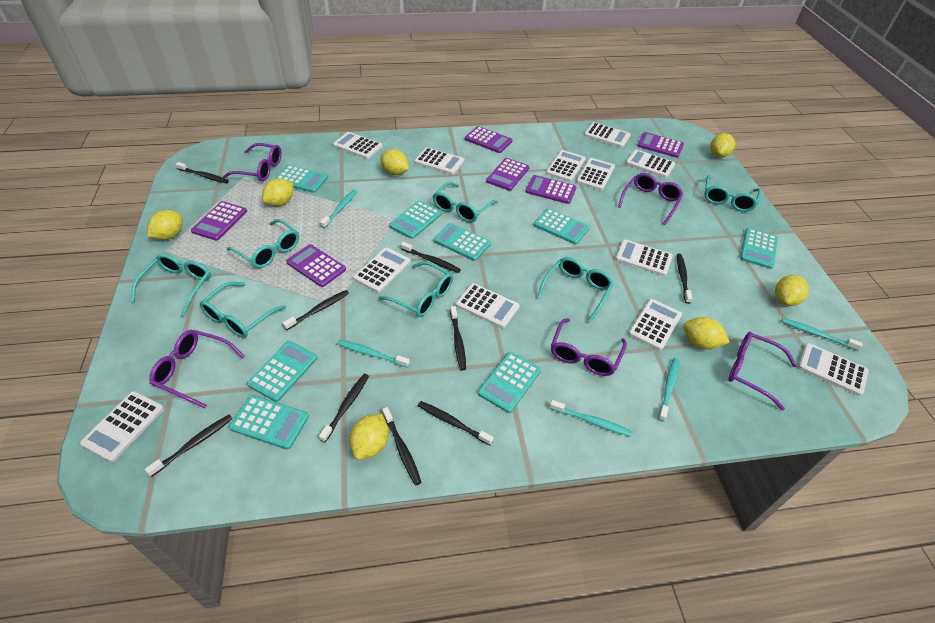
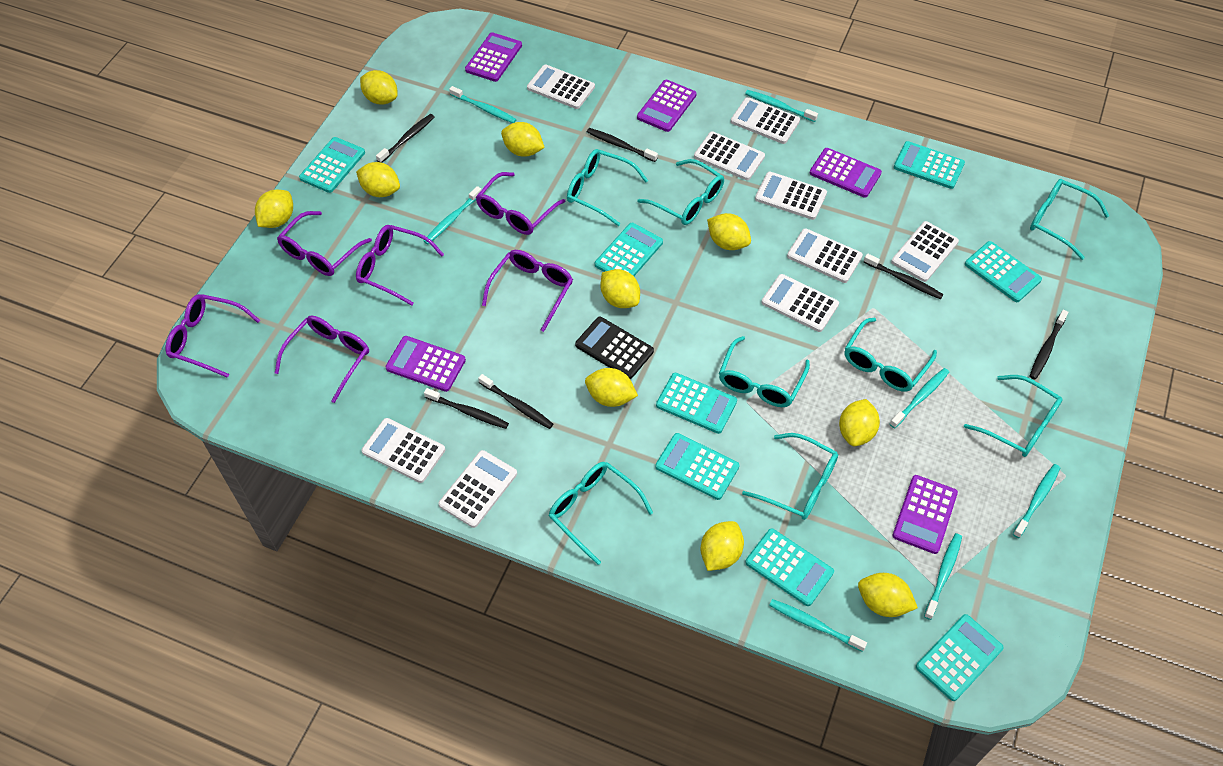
black calculator: none = 0 -> [575,317,654,379] = 1
black toothbrush: [145,415,233,477] [175,162,229,184] [283,290,349,330] [319,374,369,442] [382,407,422,485] [401,242,461,273] [418,401,494,445] [450,306,466,370] [677,254,692,304] = 9 -> [376,114,434,163] [424,388,509,429] [478,374,553,429] [587,128,658,162] [864,253,944,299] [1029,310,1069,379] = 6
purple calculator: [191,201,247,241] [286,244,346,287] [465,126,512,153] [486,158,529,191] [526,175,576,204] [637,132,684,158] = 6 -> [385,336,466,392] [465,32,522,82] [637,80,697,132] [810,148,882,198] [892,475,958,554] = 5
purple glasses: [149,330,245,408] [223,143,282,181] [551,318,627,376] [618,173,683,225] [728,332,797,410] = 5 -> [165,294,260,378] [275,316,369,403] [277,211,372,276] [356,225,444,306] [476,172,566,235] [482,250,573,332] = 6
turquoise glasses: [131,254,211,316] [200,282,286,338] [227,219,299,268] [378,261,453,317] [433,182,498,222] [537,257,614,322] [704,175,761,212] = 7 -> [549,462,653,565] [567,149,648,226] [638,159,724,225] [719,336,810,407] [742,433,838,520] [845,318,937,392] [964,375,1063,457] [1030,179,1109,260] = 8
turquoise toothbrush: [320,190,357,228] [337,339,410,368] [550,400,633,437] [658,358,679,422] [781,318,863,351] = 5 -> [424,186,481,244] [449,86,517,123] [745,90,818,122] [769,599,867,652] [890,368,949,428] [924,533,962,620] [1013,464,1060,538] = 7
white calculator: [80,391,164,462] [333,132,382,159] [353,247,411,293] [414,147,464,175] [456,283,520,328] [546,150,586,182] [576,158,615,190] [584,122,631,148] [615,239,673,276] [626,149,675,178] [628,299,682,350] [798,343,868,396] = 12 -> [361,418,445,483] [438,450,517,528] [527,64,595,109] [694,131,765,180] [731,97,800,144] [755,172,827,220] [762,274,839,332] [787,228,863,283] [891,221,959,282] = 9
yellow lemon: [147,210,183,240] [262,178,293,206] [349,413,389,460] [381,149,409,175] [683,317,730,350] [710,133,735,158] [775,275,809,306] = 7 -> [255,190,293,228] [356,162,400,197] [360,70,398,105] [501,122,545,157] [585,368,638,407] [601,269,640,308] [700,521,744,571] [707,213,751,250] [839,399,880,446] [858,573,918,617] = 10

